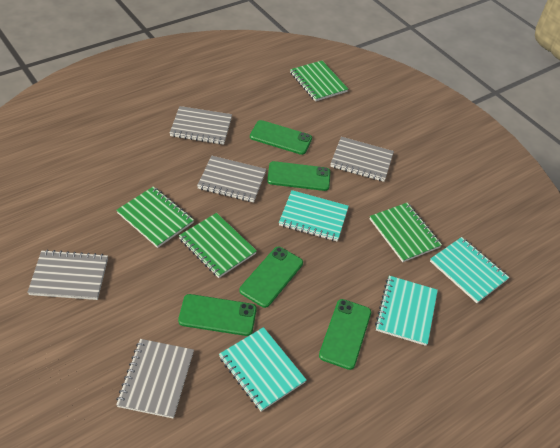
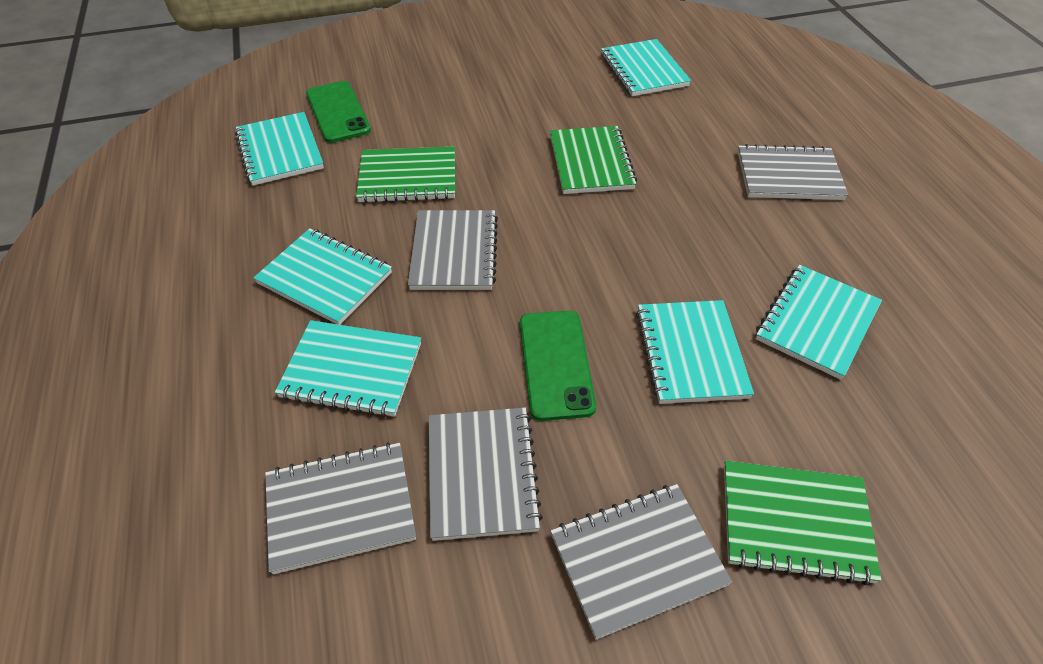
green notebook: [116,187,194,248] [179,213,257,278] [290,61,348,101] [370,203,442,262] = 4 -> [356,147,455,203] [550,126,637,194] [724,461,881,585] = 3
green phone: [178,294,257,336] [239,247,303,308] [250,120,312,155] [267,161,330,191] [319,299,371,370] = 5 -> [306,81,371,143] [520,311,596,421] = 2
turquoise notebook: [219,327,306,412] [279,190,349,241] [375,276,438,346] [430,237,509,303] = 4 -> [235,112,324,186] [253,228,392,325] [275,320,421,417] [601,39,691,96] [636,300,754,404] [756,265,882,380] = 6

